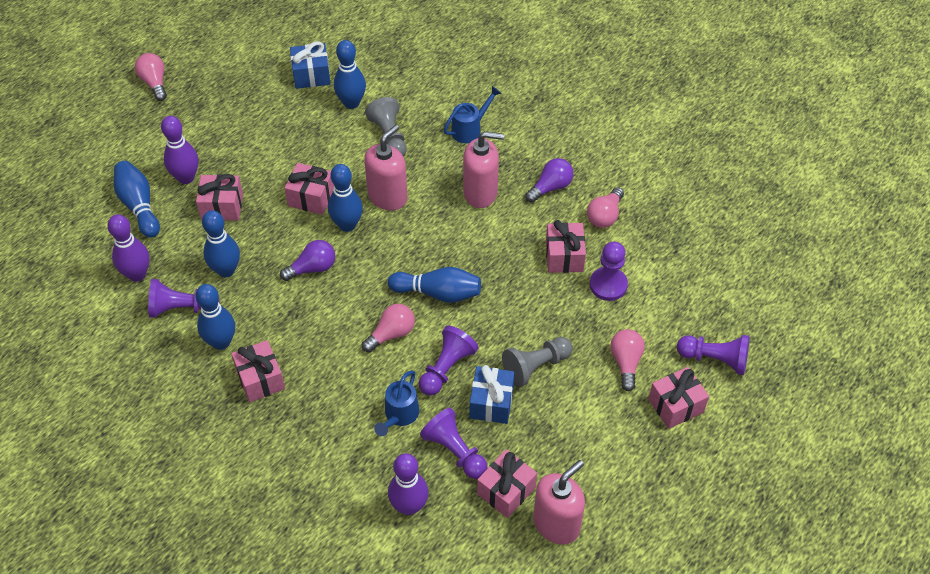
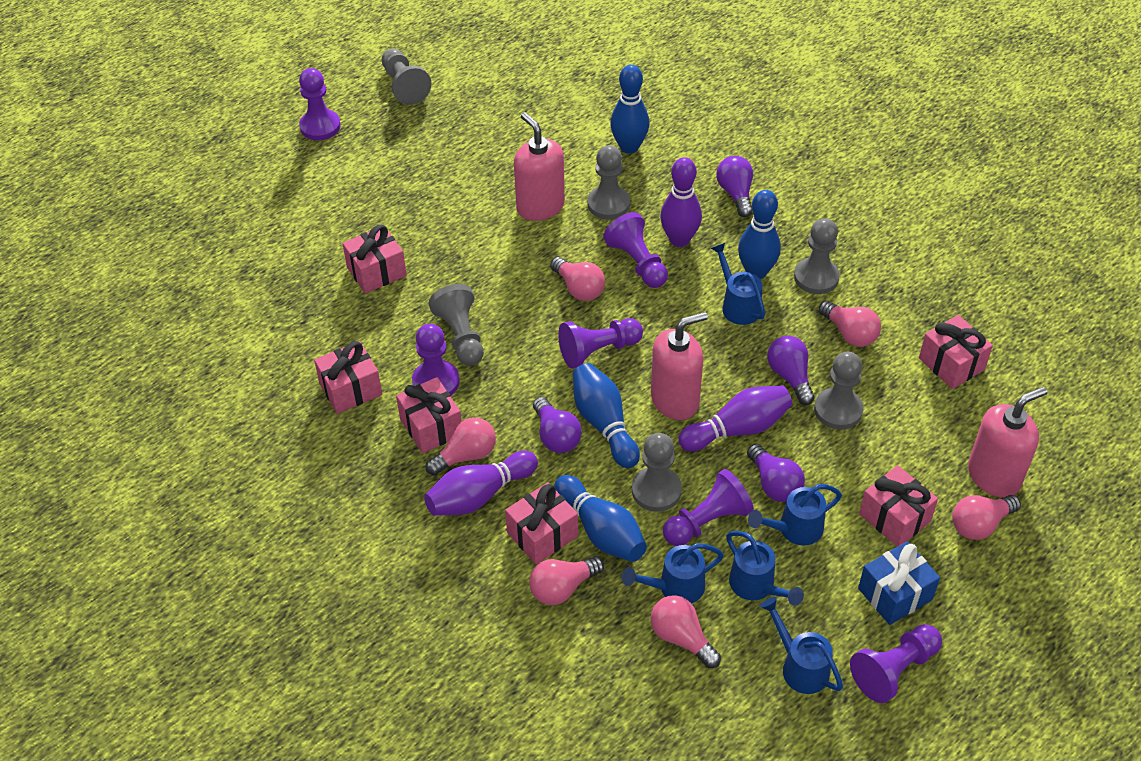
blue bowling pin: [114,161,160,238] [195,284,235,350] [202,210,240,277] [328,164,363,232] [334,40,366,109] [388,267,481,303] = 6 -> [554,475,647,562] [573,363,640,468] [610,65,649,154] [738,190,781,279] = 4
blue gift: [290,41,331,89] [470,365,515,424] = 2 -> [858,541,940,625] = 1
blue watering can: [374,370,419,436] [443,86,501,143] = 2 -> [622,543,724,603] [711,243,765,325] [726,531,804,606] [748,484,842,546] [760,597,843,694] = 5
grey pawn: [365,97,407,156] [502,337,573,387] = 2 -> [382,49,431,105] [429,284,484,366] [588,145,630,220] [632,433,682,512] [794,218,840,294] [814,352,863,429] = 6
pink light bulb: [135,53,167,101] [362,304,415,353] [587,187,624,228] [610,329,645,392] = 4 -> [425,417,496,475] [529,556,604,605] [550,257,605,301] [650,595,721,668] [819,301,881,347] [952,495,1021,540] = 6
purple light bulb: [280,240,335,281] [525,158,573,203] = 2 -> [533,397,582,453] [716,156,753,217] [747,444,805,502] [767,336,815,405] = 4
purple pawn: [148,279,220,318] [419,326,478,395] [420,408,488,479] [590,242,628,301] [677,335,750,375] = 5 -> [299,68,341,140] [412,324,460,395] [558,318,643,369] [603,212,668,288] [663,469,754,546] [850,624,942,703] = 6

